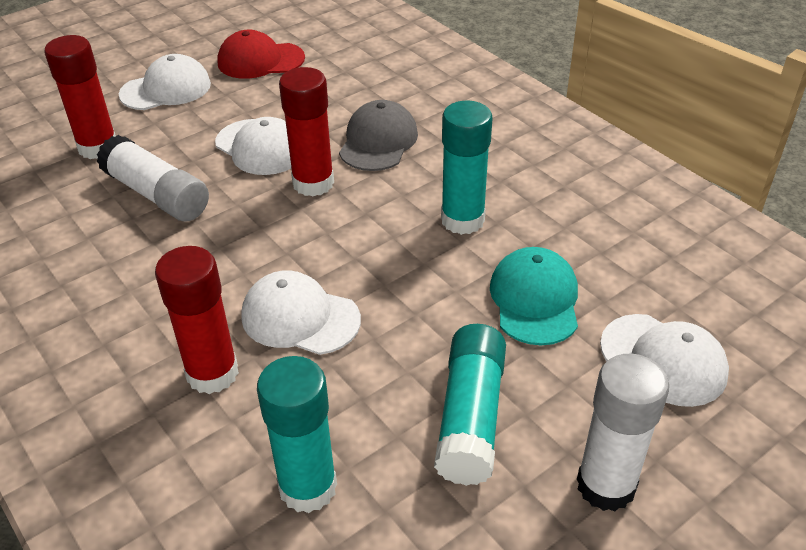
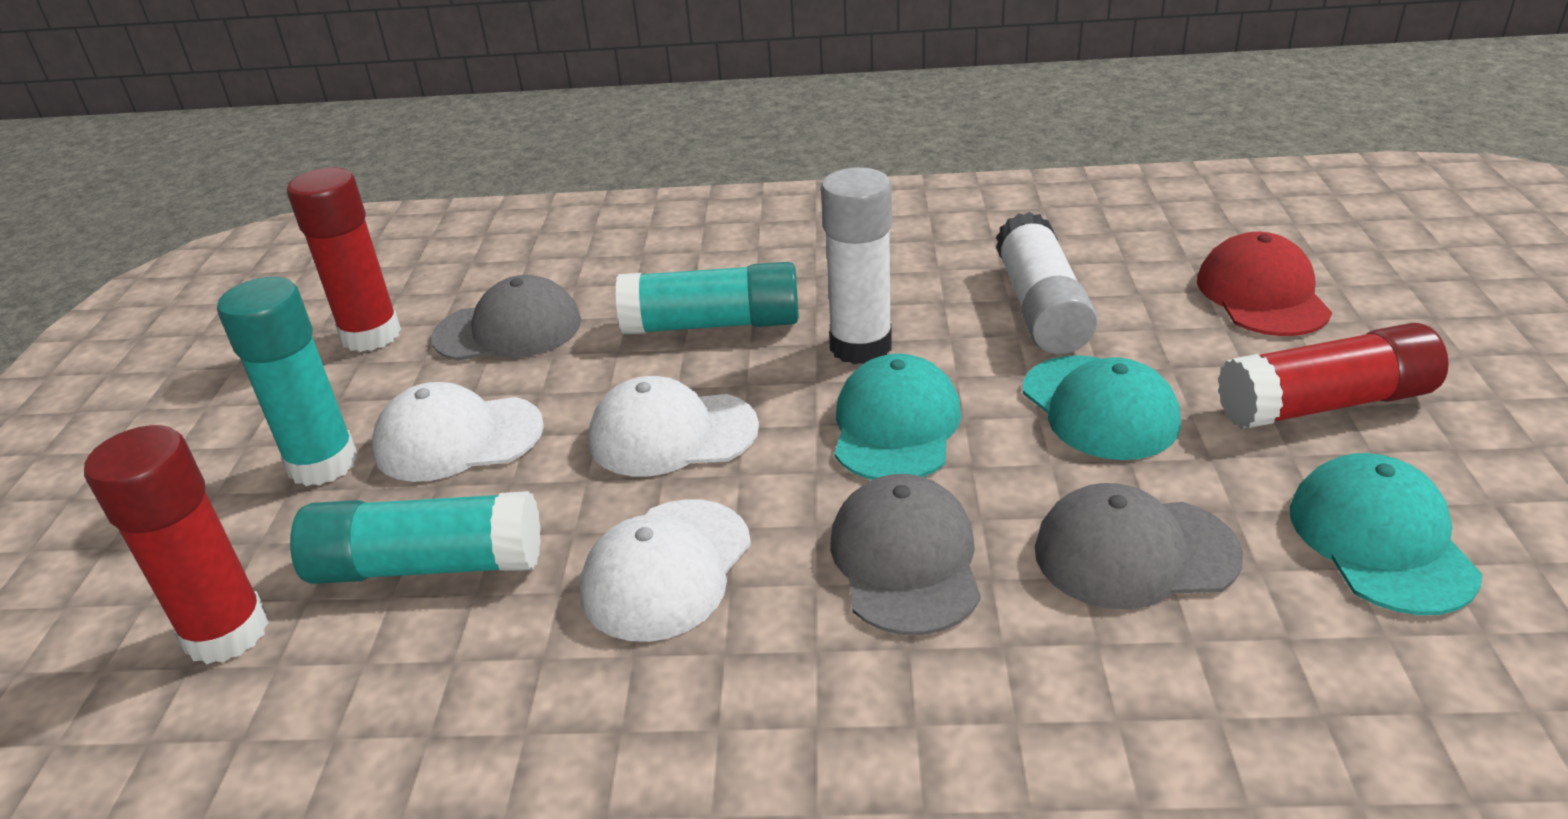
grey cap: [339,100,418,171] = 1 -> [431,275,581,361] [830,474,981,635] [1035,483,1243,609] = 3
turquoise cap: [490,247,578,345] = 1 -> [835,354,961,480] [1023,355,1181,460] [1290,453,1482,615] = 3
white cap: [119,54,211,110] [215,117,291,175] [241,270,361,355] [600,314,729,407] = 4 -> [372,382,544,482] [580,499,751,642] [588,376,759,476] = 3

